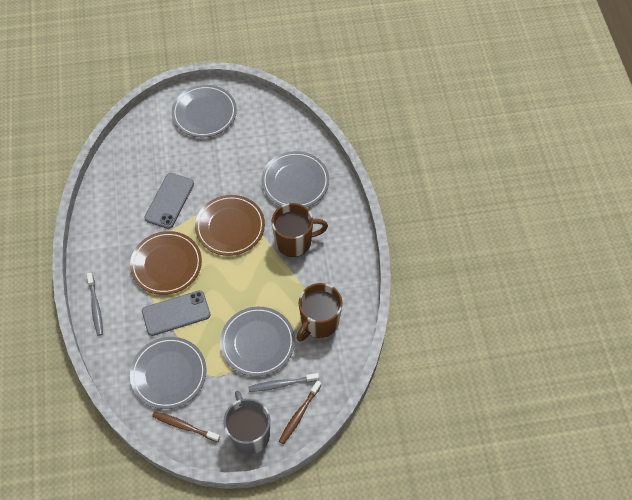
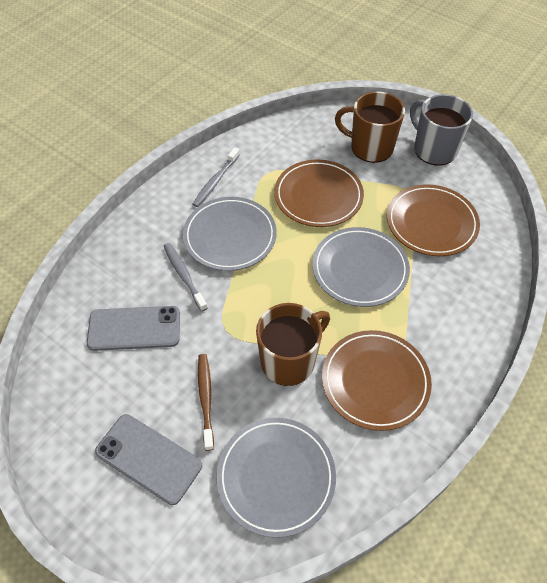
brown plate: [130,231,202,295] [195,195,265,256] = 2 -> [274,159,364,227] [322,330,432,431] [387,184,480,256] = 3
brown toothbrush: [152,411,220,442] [279,381,322,444] = 2 -> [198,354,214,451] = 1
grey plate: [130,337,207,409] [172,85,237,137] [220,307,295,376] [261,151,329,207] = 4 -> [183,197,277,271] [217,418,336,538] [312,227,410,307] = 3

